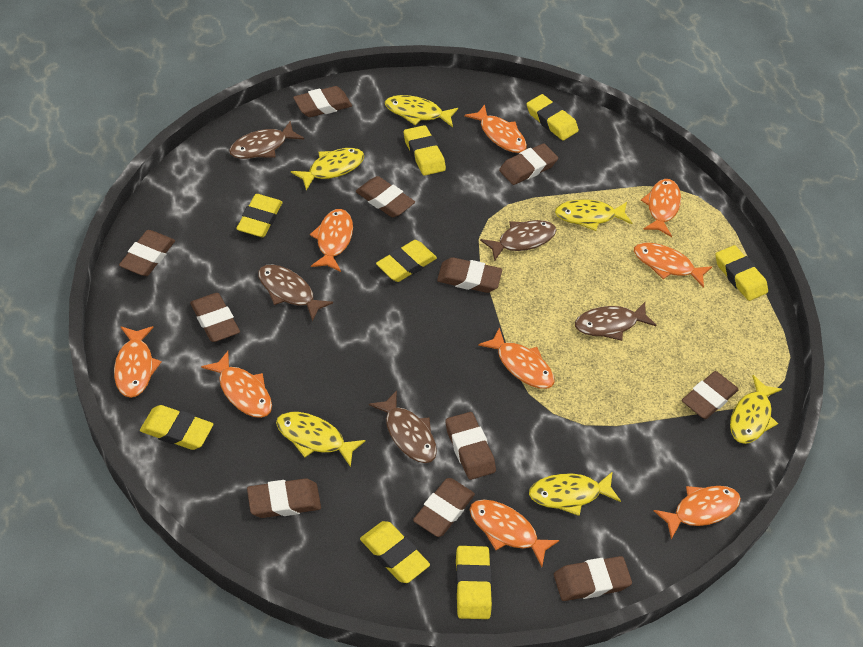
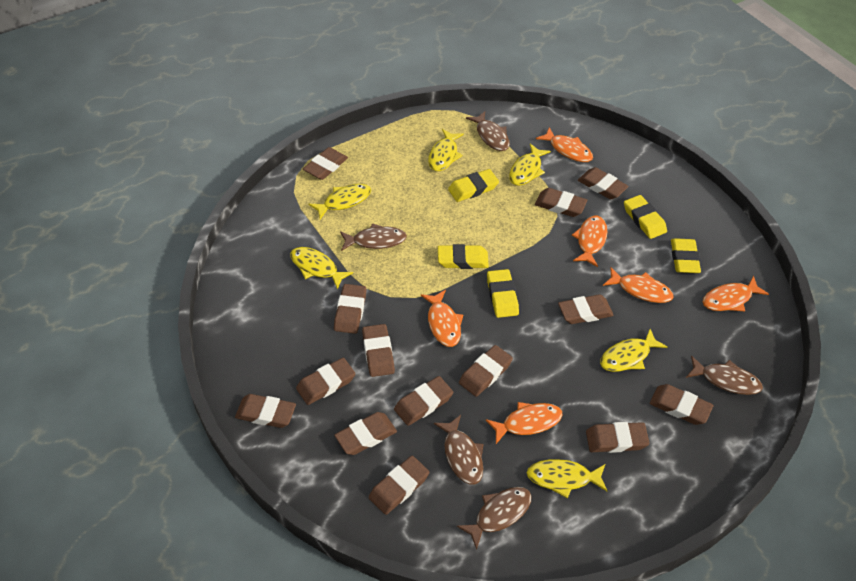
brown eraser: [119,230,175,276] [190,293,240,342] [247,478,321,518] [293,86,352,117] [356,176,415,217] [413,478,475,537] [437,257,502,293] [445,412,496,480] [499,143,558,185] [554,556,632,601] [682,371,739,419] = 11 -> [235,394,296,428] [296,358,355,405] [303,147,348,180] [334,284,366,334] [335,412,397,455] [362,324,395,377] [369,456,429,515] [394,376,453,426] [459,345,513,397] [535,188,587,217] [558,294,614,324] [578,167,629,199] [586,422,649,453] [650,384,713,425] = 14
orange fish: [114,326,162,398] [201,351,272,418] [310,209,353,272] [464,104,527,153] [470,500,560,567] [478,327,555,389] [634,243,712,288] [641,179,681,237] [654,486,741,539] = 9 -> [421,290,463,347] [486,402,563,444] [536,127,593,162] [572,216,608,267] [603,267,673,303] [703,276,769,311] = 6
yellow eraser: [140,405,213,450] [236,194,283,237] [360,521,430,583] [376,240,437,282] [404,125,446,176] [455,546,492,619] [527,94,579,141] [716,245,768,301] = 8 -> [438,244,489,269] [448,169,499,202] [487,269,519,318] [624,195,667,239] [671,238,701,273] = 5

